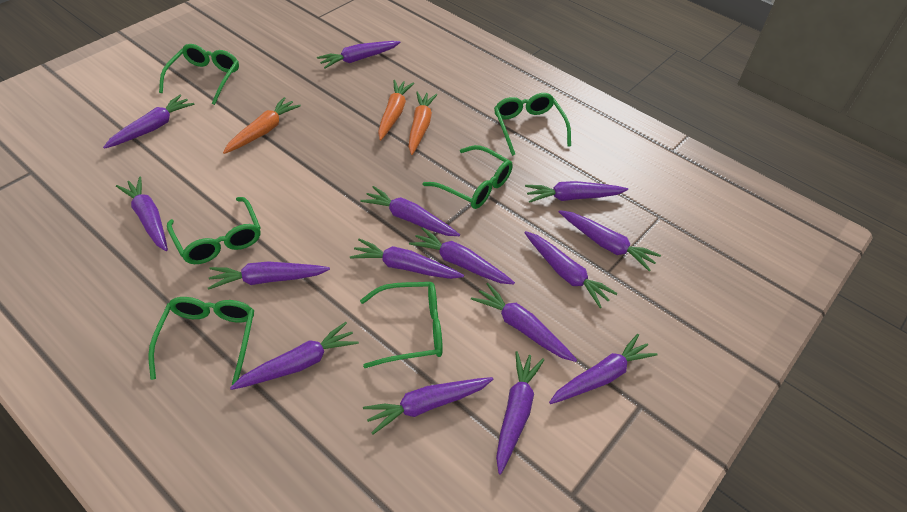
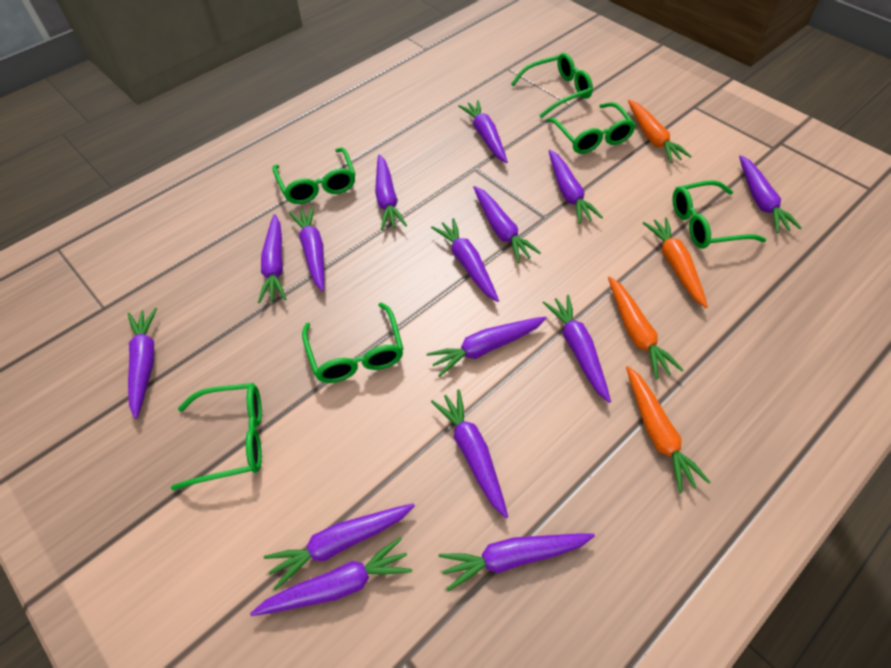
orange carrot: [223,97,301,154] [378,80,414,140] [408,91,438,155] = 3 -> [608,276,683,380] [626,366,711,493] [628,100,691,163] [643,217,708,308] = 4

